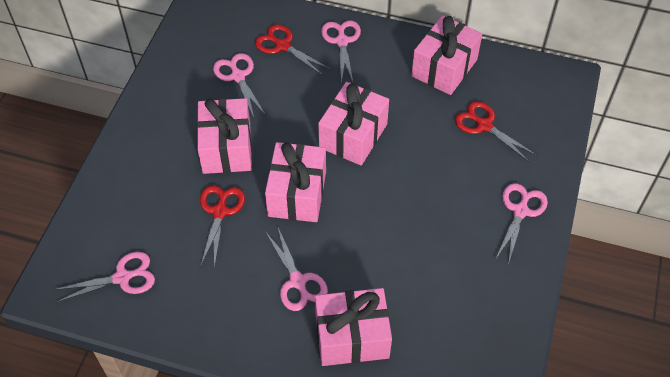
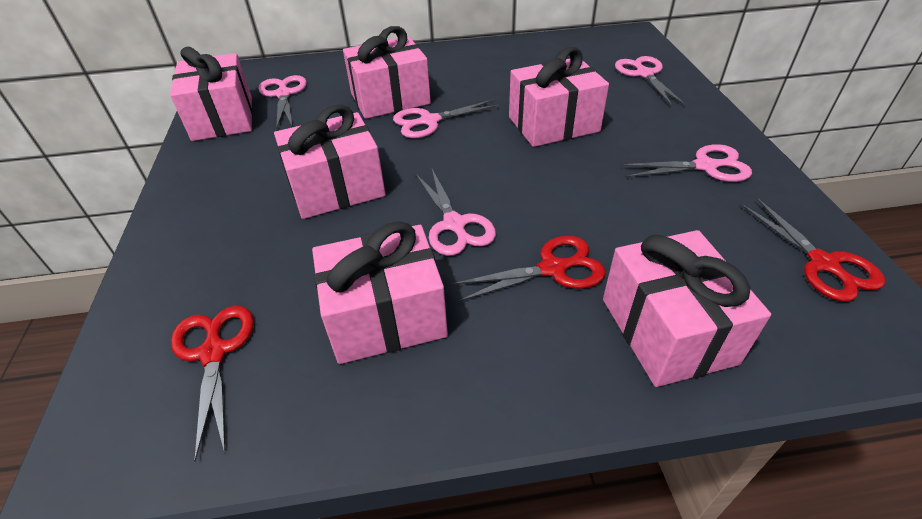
pink gift: [197,98,252,174] [265,142,326,222] [315,288,392,366] [318,82,389,166] [411,15,482,95] = 5 -> [170,47,253,141] [274,104,386,219] [312,221,448,364] [343,26,431,119] [509,47,609,147] [603,230,771,387] = 6

